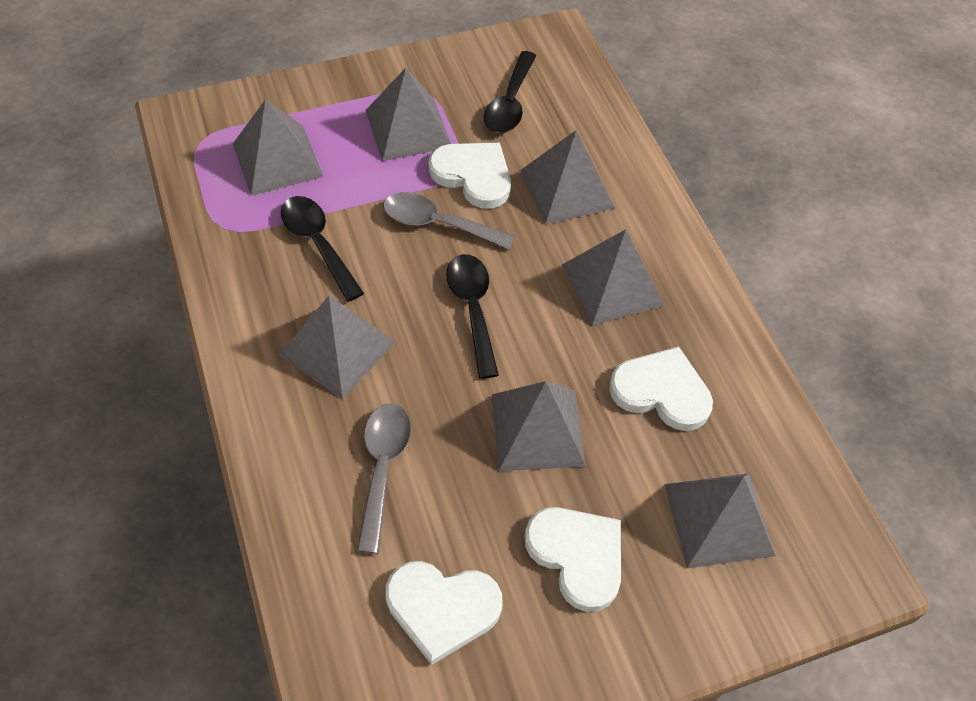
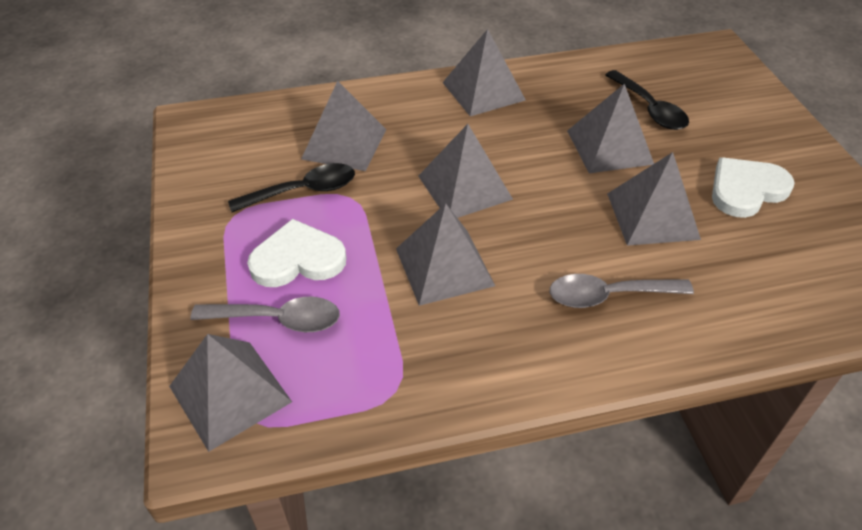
black spoon: [281,196,364,302] [446,254,499,379] [484,51,537,133] = 3 -> [228,163,355,212] [605,70,689,130] = 2
white heart: [385,561,503,665] [429,143,511,209] [525,507,621,612] [609,347,713,431] = 4 -> [247,219,346,287] [712,157,795,218] = 2

